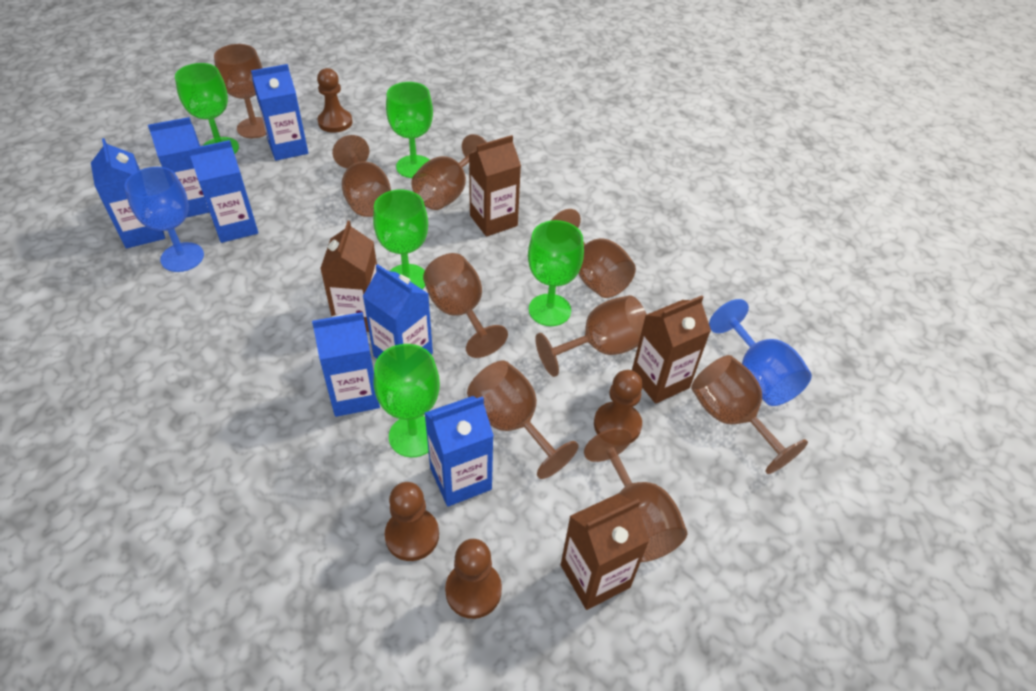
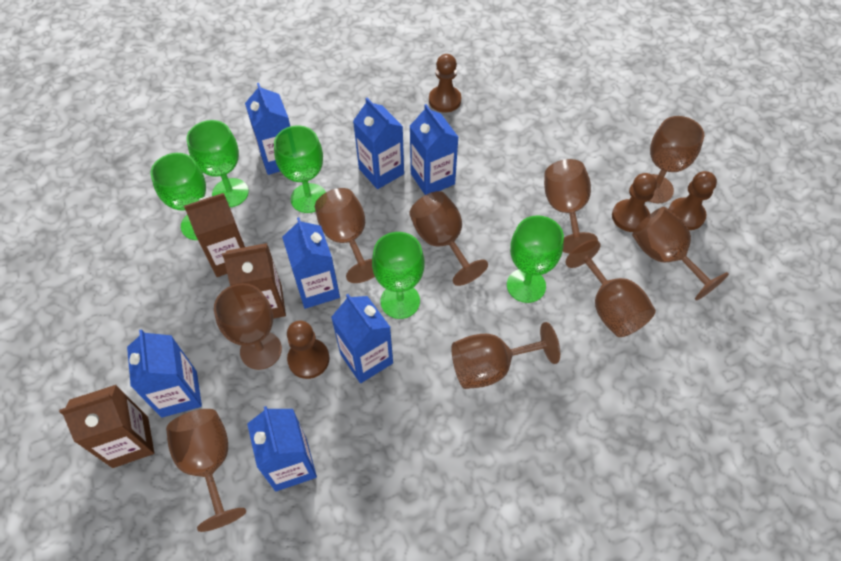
blue goblet: [124,167,204,272] [709,299,812,406] = 2 -> none = 0
brown carton: [320,221,377,332] [469,135,521,237] [561,493,650,610] [632,296,711,404] = 4 -> [59,385,154,468] [184,193,245,277] [222,243,286,319] = 3

